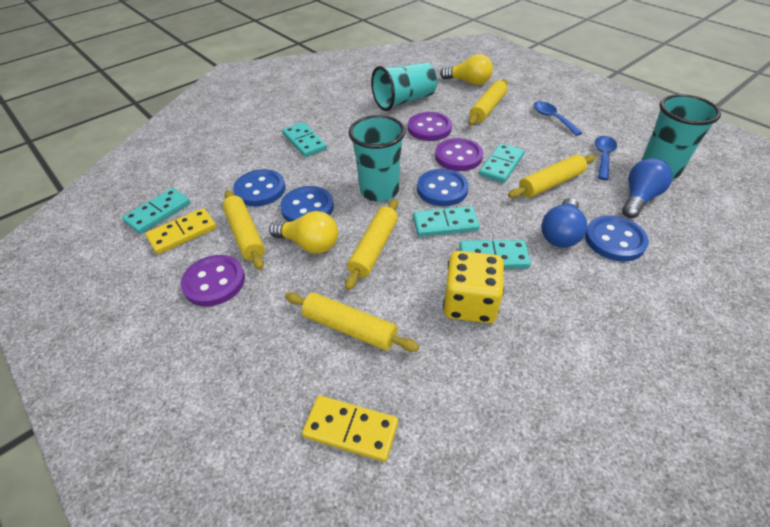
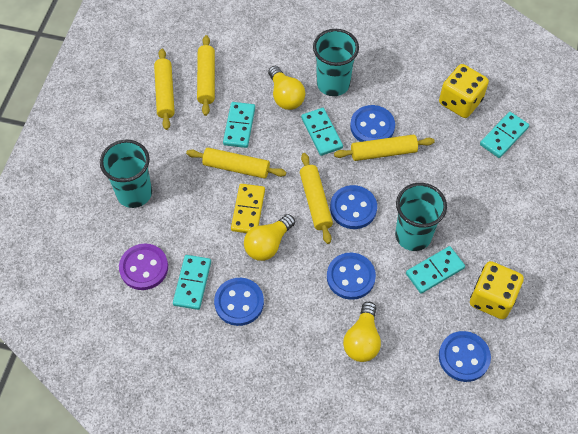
blue button: [233,169,285,206] [280,186,334,222] [417,169,469,206] [585,215,649,261] = 4 -> [214,278,264,326] [327,253,376,300] [330,185,377,229] [350,105,395,142] [439,331,491,382] = 5
blue light bulb: [541,198,587,248] [622,158,673,218] = 2 -> none = 0
blue spoon: [534,101,583,136] [595,136,617,180] = 2 -> none = 0
purple button: [181,255,245,307] [408,112,452,141] [435,138,483,171] = 3 -> [119,243,168,290] = 1
yellow dice: [443,251,504,323] = 1 -> [439,64,489,118] [470,261,524,319] = 2
yellow domino: [145,208,216,254] [302,395,398,462] = 2 -> [231,184,265,233] = 1
yellow light bulb: [269,211,338,254] [440,54,493,85] = 2 -> [244,214,295,261] [268,66,305,110] [343,302,381,362] = 3

